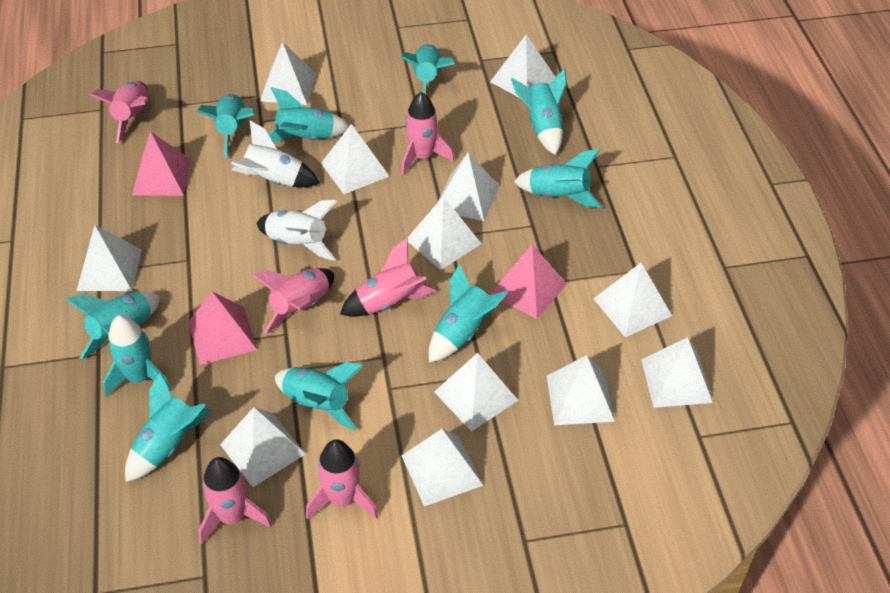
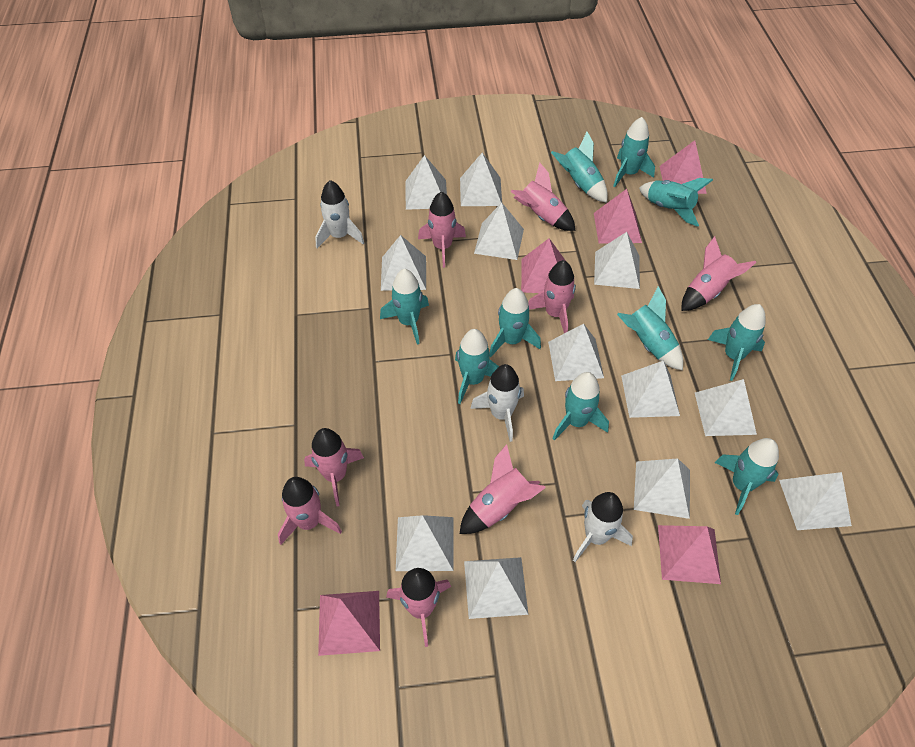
pink pyramid: [132,131,191,196] [188,291,257,365] [490,244,567,319] = 3 -> [318,591,380,656] [521,238,566,293] [594,189,642,244] [658,525,721,584] [660,140,707,194] = 5
pink rocket: [90,81,148,143] [198,457,272,544] [252,268,334,335] [306,439,378,520] [340,238,437,317] [401,92,454,175] = 6 -> [278,477,342,545] [304,428,364,507] [386,568,451,647] [418,192,466,268] [460,444,546,534] [510,162,575,231] [528,260,576,333] [681,236,757,311] = 8
white rocket: [231,121,320,187] [256,200,337,261] = 2 -> [315,180,364,248] [470,364,524,442] [573,492,633,562] = 3

